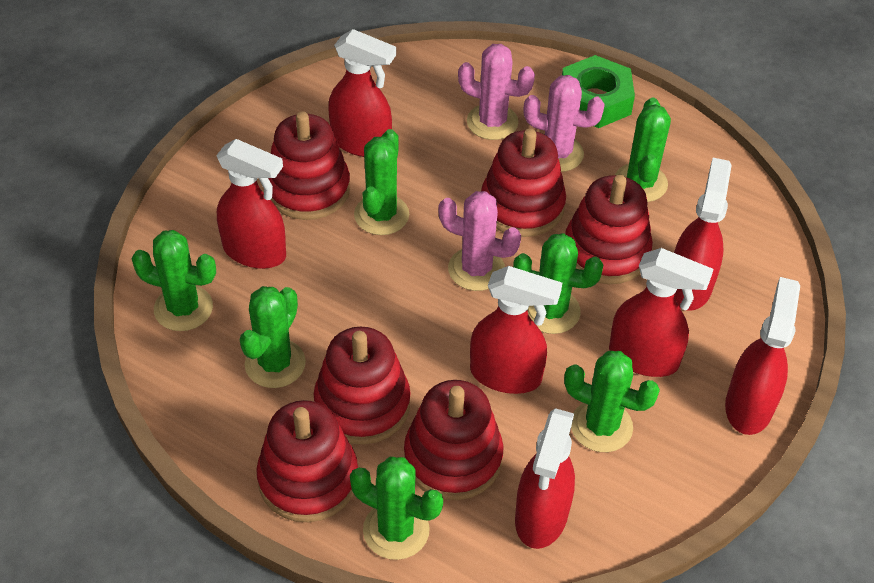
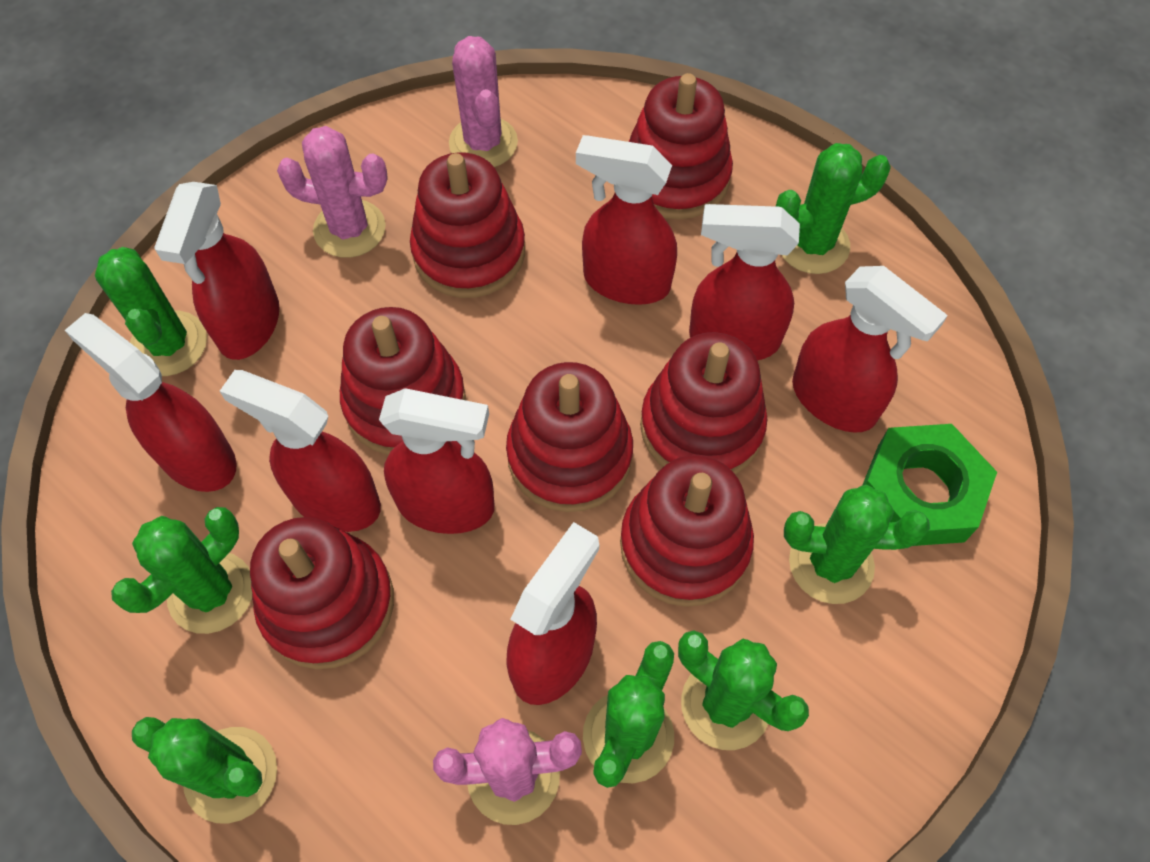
red spray bottle: [216,139,286,269] [328,29,396,157] [470,266,562,394] [515,408,575,549] [609,248,714,377] [674,158,732,311] [725,277,800,435] = 7 -> [65,313,237,492] [154,182,280,360] [220,370,381,532] [379,388,494,534] [506,522,599,705] [576,135,677,305] [689,204,800,361] [792,266,948,433] = 8
red stacking toy: [256,400,358,522] [268,111,350,220] [314,327,411,445] [404,380,504,500] [481,128,566,237] [565,175,653,284] = 6 -> [250,517,394,669] [340,307,466,455] [410,152,525,298] [506,362,633,512] [620,455,754,607] [629,73,733,220] [640,332,767,475] = 7

